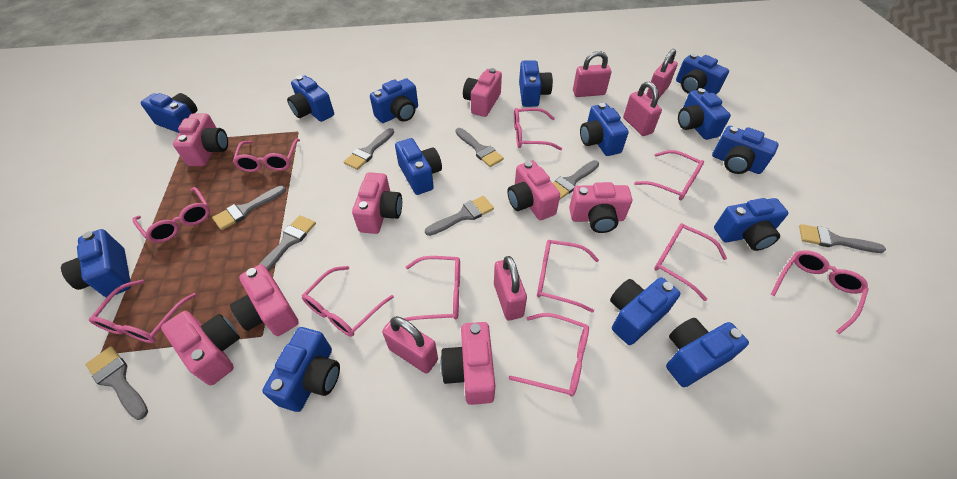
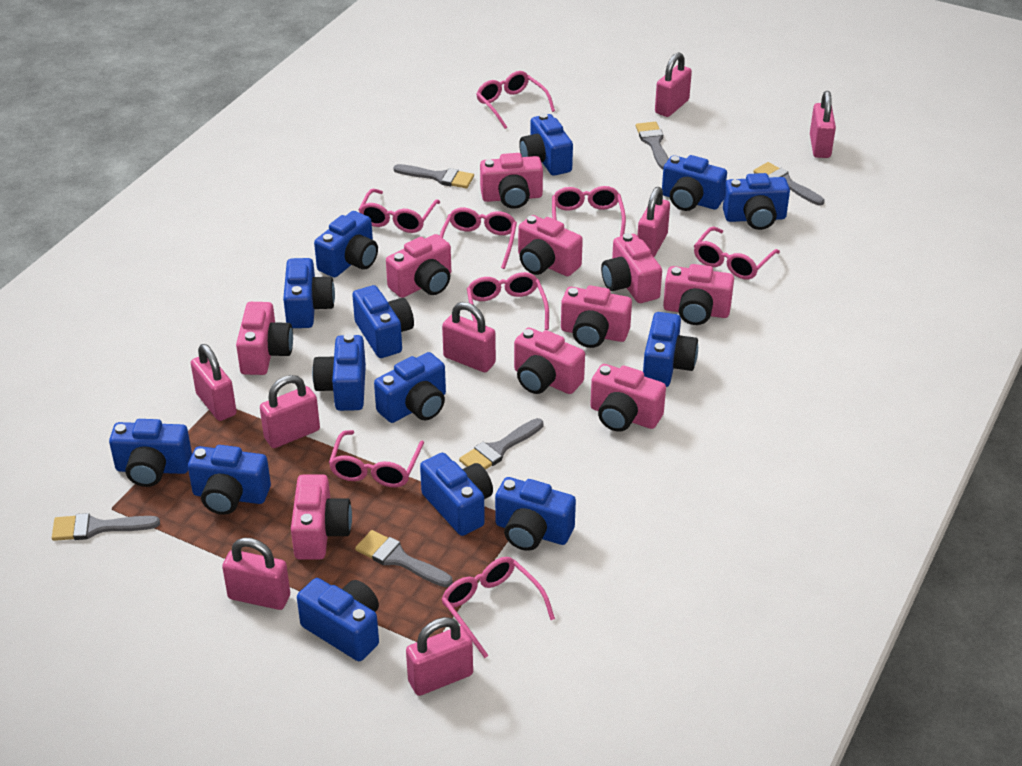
grey brush: [85,346,148,420] [212,186,286,230] [259,215,316,271] [344,128,394,170] [425,196,494,236] [455,128,504,167] [553,160,599,200] [799,224,886,253] = 8 -> [52,513,160,541] [355,530,453,587] [393,164,474,188] [459,418,544,470] [636,122,669,169] [753,162,825,205] = 6
pink camera: [161,311,240,385] [173,113,228,166] [230,264,299,336] [352,172,402,234] [441,322,495,405] [463,68,502,117] [507,160,560,220] [569,182,632,233] = 8 -> [236,302,293,375] [291,474,352,560] [386,234,451,298] [480,153,543,209] [514,327,585,394] [518,215,583,276] [561,285,632,348] [590,364,666,432] [601,233,662,303] [663,264,734,325] = 10
pink glasses: [89,280,196,343] [133,187,210,243] [233,139,300,172] [302,266,394,337] [403,256,460,321] [509,313,589,397] [514,108,562,150] [537,240,599,313] [634,150,704,200] [654,223,727,301] [771,250,869,334] = 11 -> [329,430,424,487] [358,189,440,233] [440,208,517,269] [441,557,555,658] [467,272,549,330] [476,71,555,129] [552,186,626,237] [694,227,780,279] = 8
pink padlock: [382,316,438,374] [494,256,527,321] [573,51,611,97] [623,82,662,136] [646,49,678,99] = 5 -> [191,344,237,421] [222,538,290,610] [260,375,320,448] [406,617,473,696] [442,302,496,372] [637,187,670,257] [655,52,692,117] [810,91,836,158] = 8

